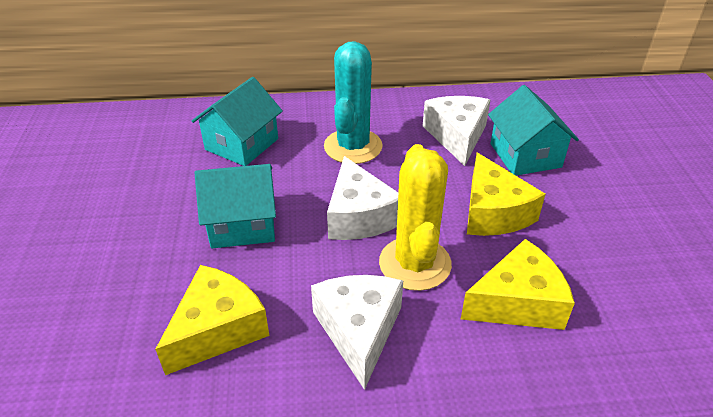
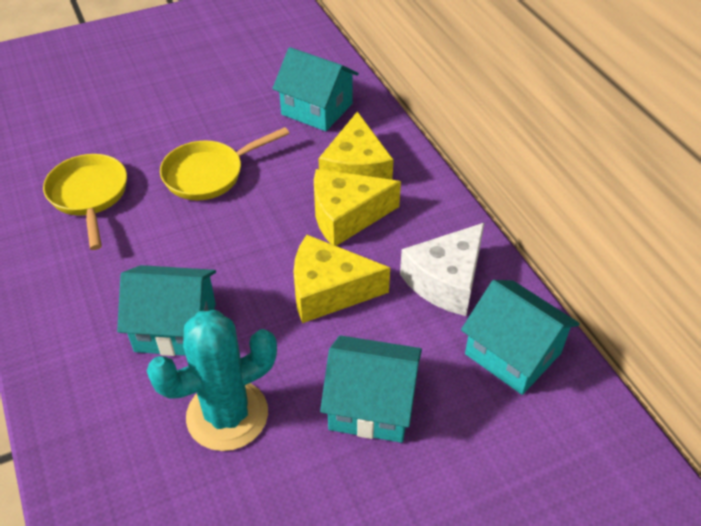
turquoise house: [192,77,283,166] [195,164,276,248] [488,85,579,176] = 3 -> [117,265,216,356] [272,47,359,131] [320,335,422,443] [461,280,580,395] = 4
white cheese: [311,275,403,390] [327,156,398,240] [423,96,490,166] = 3 -> [400,222,485,316] = 1
yellow cactus: [379,144,452,291] = 1 -> none = 0
yellow pan: none = 0 -> [43,154,127,250] [160,127,290,200] = 2

